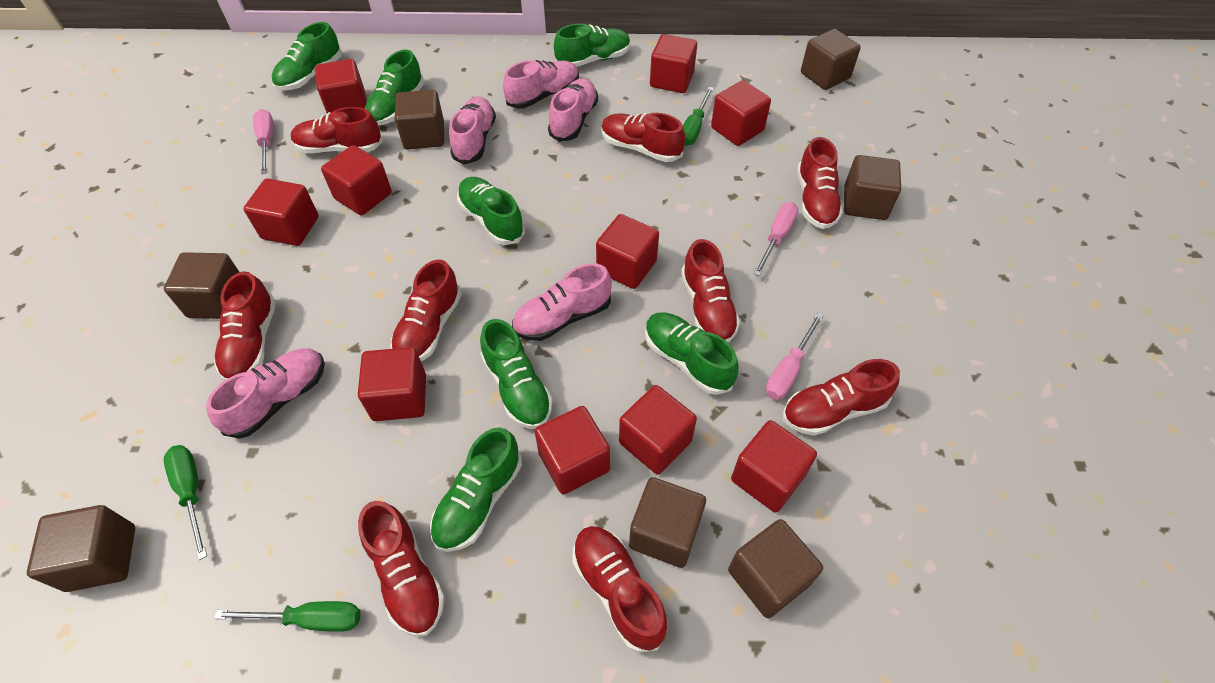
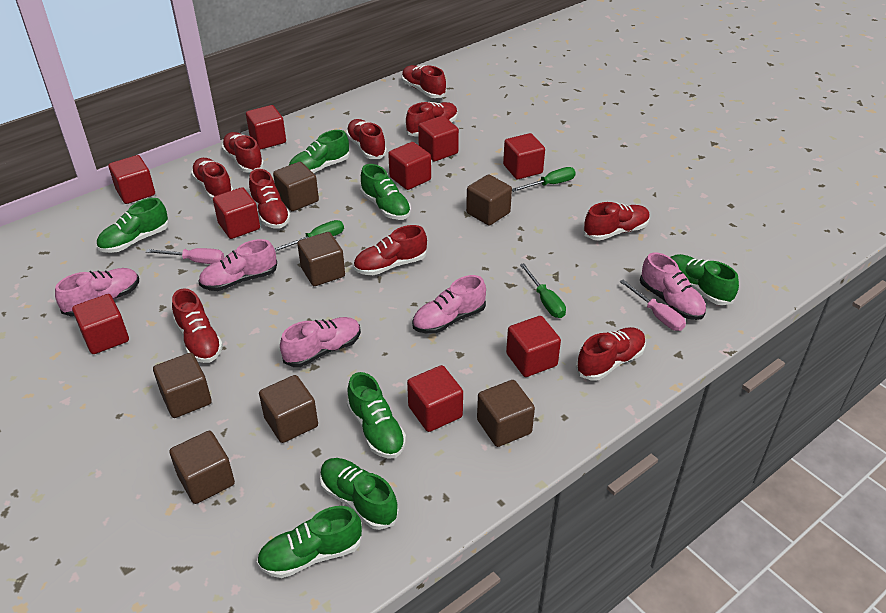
pink screwdriver: [253,109,274,174] [754,202,798,276] [766,313,824,400] = 3 -> [146,248,224,264] [620,280,686,331] = 2
red cube: [243,178,319,246] [315,59,367,114] [321,145,392,216] [358,347,426,421] [535,406,610,494] [596,214,659,289] [619,385,697,475] [650,34,697,93] [711,80,771,146] [731,420,817,512] = 10 -> [72,294,129,354] [109,155,155,204] [213,187,260,239] [246,105,286,149] [388,142,431,190] [407,365,463,432] [418,116,459,161] [503,133,545,179] [506,316,561,377] = 9
red shoe: [214,271,276,381] [291,107,383,153] [358,501,445,637] [390,260,462,362] [572,526,667,653] [601,113,685,162] [681,239,740,342] [783,359,900,436] [797,137,843,229] = 9 -> [172,289,223,363] [191,158,233,200] [221,132,264,173] [249,169,291,229] [346,119,387,159] [353,225,427,276] [402,65,447,98] [406,102,458,137] [576,327,646,381] [584,202,650,241] = 10

